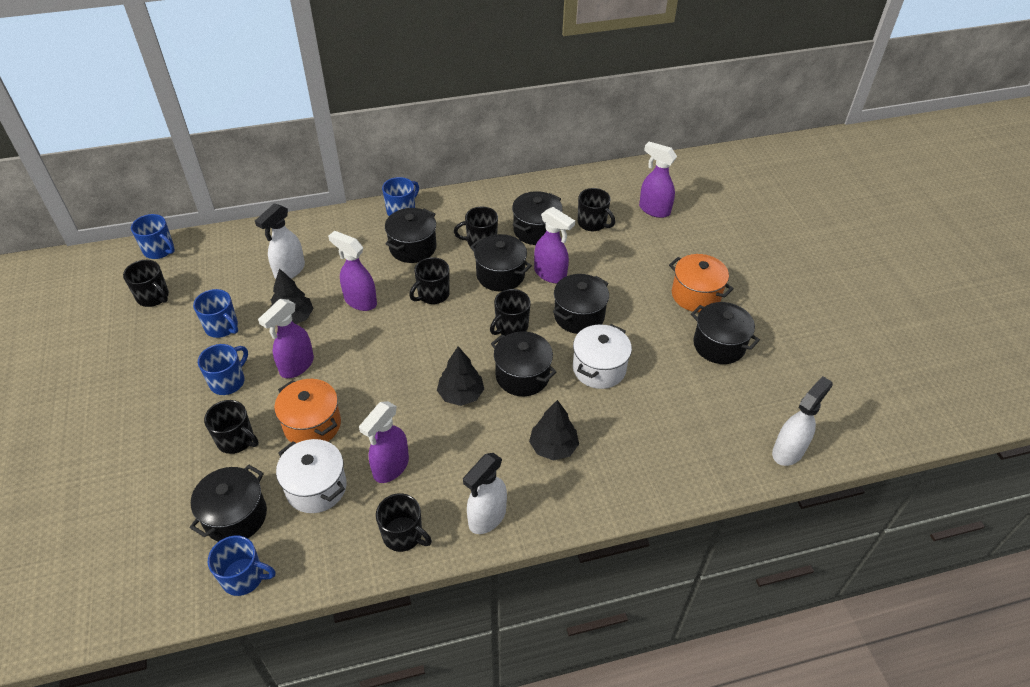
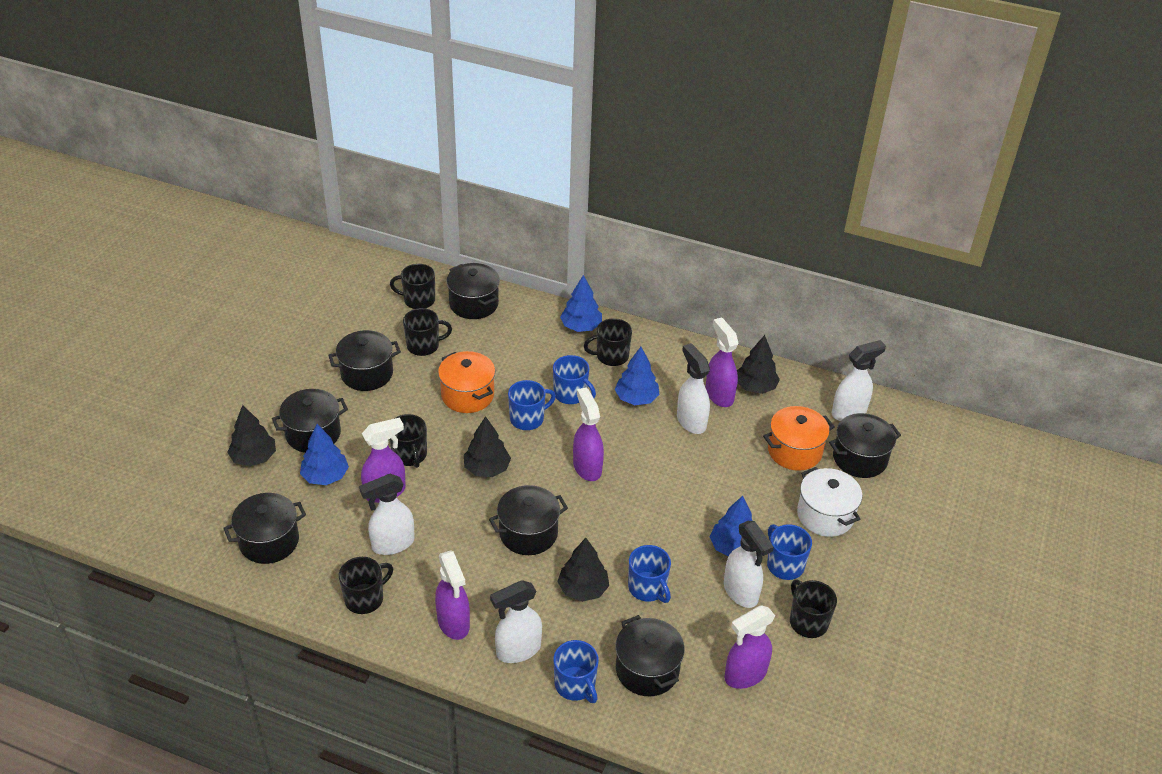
black mug: [123,260,169,307] [204,400,258,454] [376,493,432,552] [409,257,450,304] [454,207,498,248] [490,289,531,336] [578,188,615,231] = 7 -> [339,557,393,614] [389,414,427,468] [390,264,435,309] [403,308,452,356] [584,318,632,366] [790,580,837,638] = 6
black tree: [270,268,314,324] [437,346,484,406] [529,400,579,461] = 3 -> [227,405,276,467] [464,416,511,477] [558,538,609,602] [737,335,780,394] = 4
blue tree: none = 0 -> [300,424,349,485] [560,275,602,332] [615,347,659,405] [710,496,753,556] = 4
white pot: [276,439,347,513] [573,324,632,389] = 2 -> [797,467,862,537] = 1
white spray bottle: [255,204,305,279] [463,453,507,534] [772,376,833,466] = 3 -> [359,474,415,555] [490,580,542,663] [677,343,710,434] [724,521,774,608] [832,340,886,421] = 5

